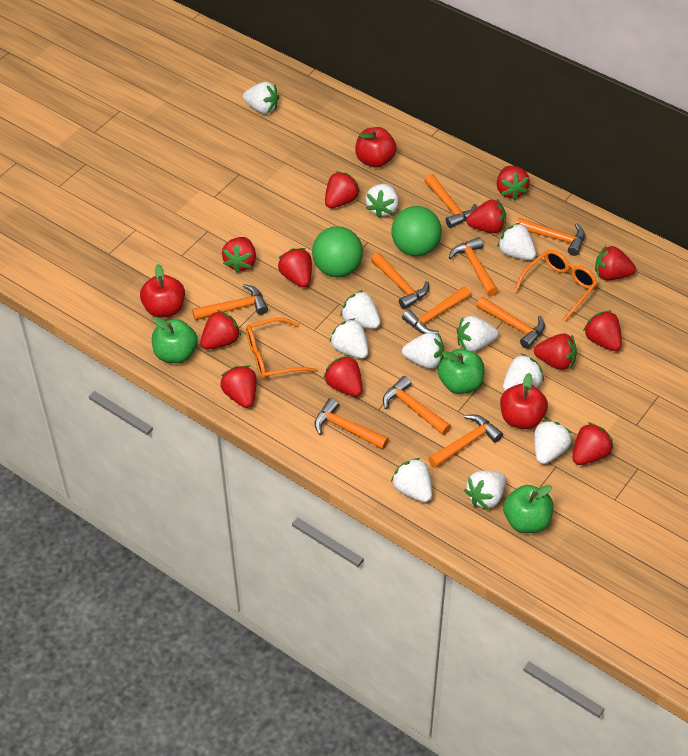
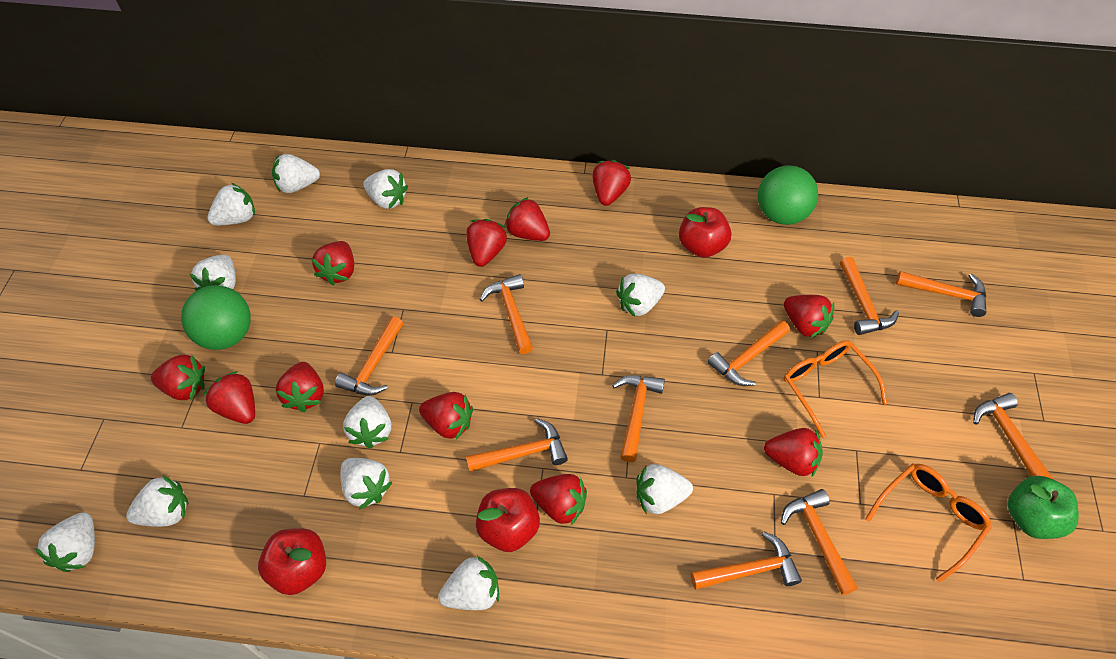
green apple: [152,317,198,363] [438,349,484,394] [503,485,553,533] = 3 -> [1008,476,1079,539] = 1
red strawberry: [200,310,241,350] [220,365,257,408] [222,237,256,273] [278,248,312,288] [324,355,362,397] [325,171,360,208] [466,199,506,233] [497,166,530,200] [534,333,577,370] [573,422,613,465] [583,310,622,351] [595,246,636,280] = 12 -> [151,355,205,400] [204,371,255,424] [276,362,324,412] [311,241,354,285] [419,392,473,440] [466,219,507,267] [504,197,550,241] [530,474,587,525] [592,160,631,206] [764,428,823,476] [784,295,834,338] = 11

